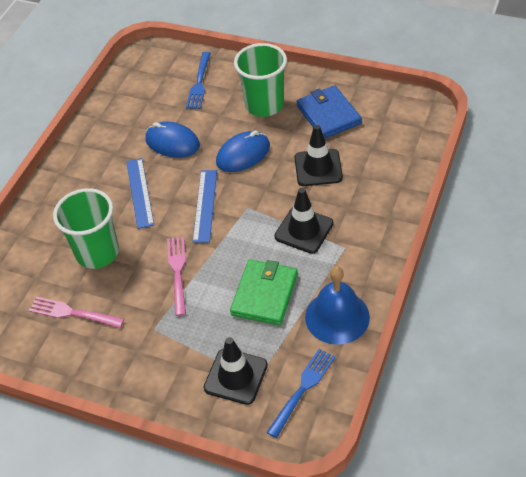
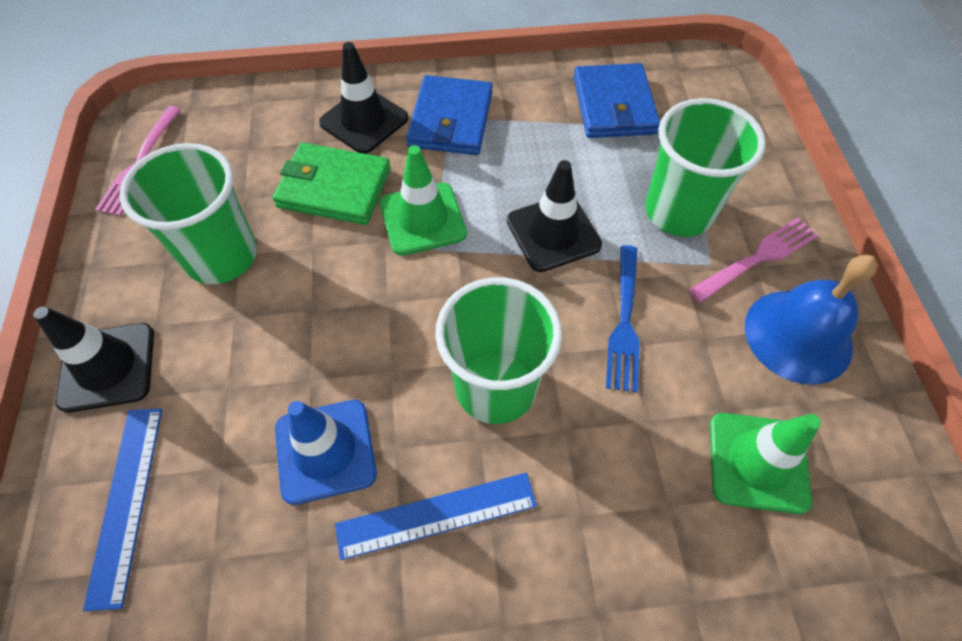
blue fork: [186,52,211,109] [267,349,335,438] = 2 -> [606,245,640,393] = 1
blue mouse: [146,121,200,158] [216,131,270,172] = 2 -> none = 0
blue traffic cone: none = 0 -> [275,400,377,505] = 1
blue wallet: [297,85,362,139] = 1 -> [406,75,493,155] [574,63,660,138] = 2
green cup: [53,188,119,269] [234,43,287,117] = 2 -> [119,143,257,284] [435,277,562,424] [645,98,766,237] = 3
green traffic cone: none = 0 -> [380,145,467,256] [710,413,821,514] = 2

